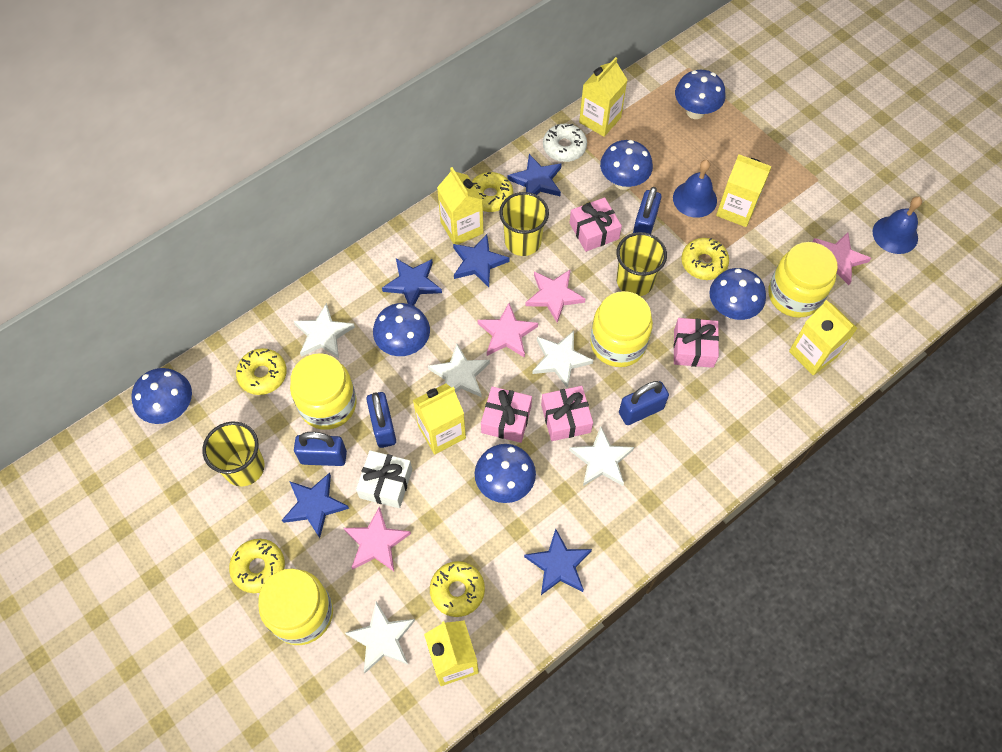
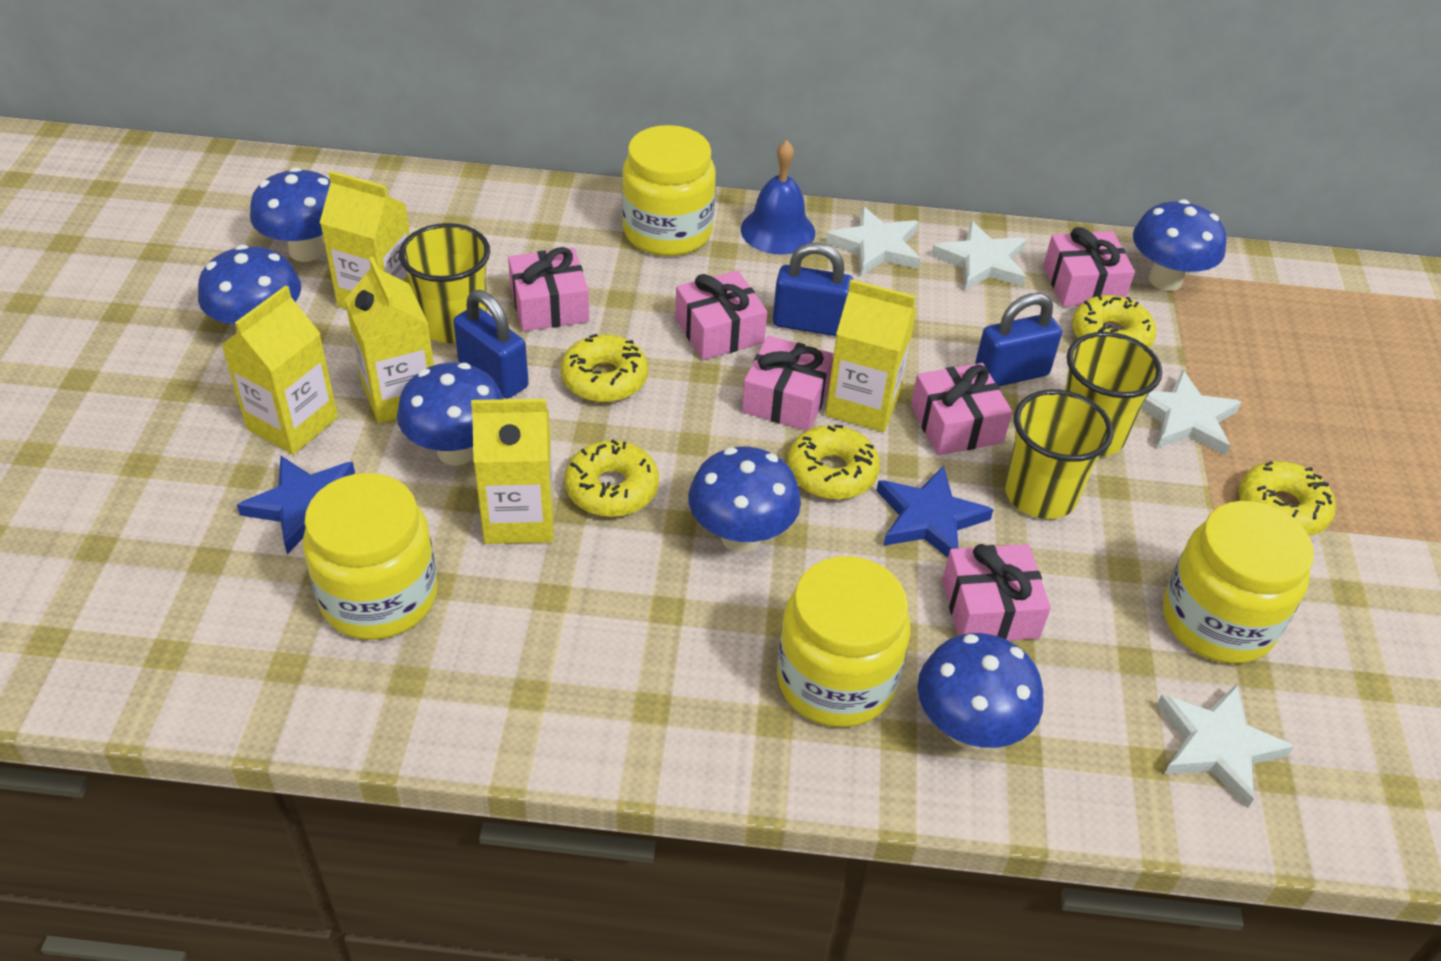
blue bell: [673,160,717,218] [873,197,922,254] = 2 -> [741,140,815,255] = 1
blue padlock: [294,432,347,466] [366,392,396,448] [619,381,669,425] [633,187,661,234] = 4 -> [453,290,529,399] [773,243,853,336] [975,293,1062,386] = 3
blue star: [282,473,349,538] [382,259,442,306] [453,234,509,287] [507,154,562,196] [524,529,592,595] = 5 -> [237,456,355,554] [877,466,994,558] = 2
pink gift: [481,387,532,443] [541,386,593,441] [569,197,622,252] [673,318,719,368] = 4 -> [508,247,589,331] [675,270,767,360] [742,335,834,431] [911,363,1012,455] [942,544,1051,641] [1043,227,1135,307] = 6
pink star: [344,506,411,571] [478,303,538,358] [525,269,585,323] [812,232,871,285] = 4 -> none = 0
white donut: [543,124,587,162] = 1 -> none = 0
white gift: [356,450,412,508] = 1 -> none = 0
white star: [294,303,355,358] [345,602,415,673] [428,344,490,397] [532,331,593,389] [569,427,634,486] = 5 -> [826,206,920,276] [931,221,1027,291] [1141,370,1241,456] [1157,684,1294,808] = 4
yellow carton: [413,383,466,454] [424,620,479,686] [437,167,483,245] [579,57,627,137] [716,154,771,227] [789,300,858,375] = 6 -> [221,285,338,455] [320,171,412,309] [345,257,434,423] [471,399,554,544] [825,279,916,432] = 5

